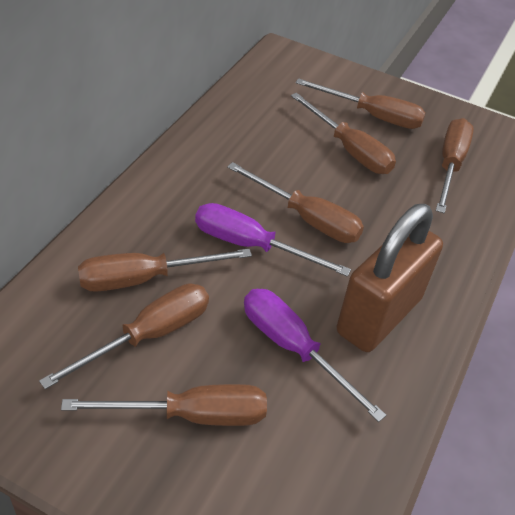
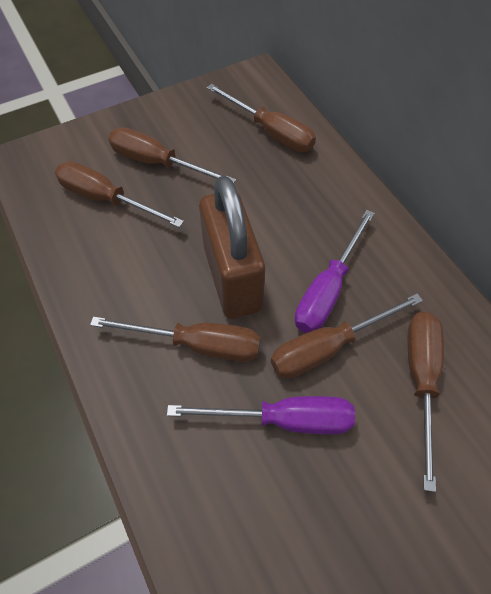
brown screwdriver: [39,283,209,389] [61,384,267,426] [78,249,252,292] [227,162,364,243] [291,93,396,174] [296,78,426,129] [436,118,474,213] = 7 -> [55,161,184,228] [90,316,260,362] [108,127,236,183] [207,84,316,152] [271,293,423,378] [407,312,444,492] = 6

